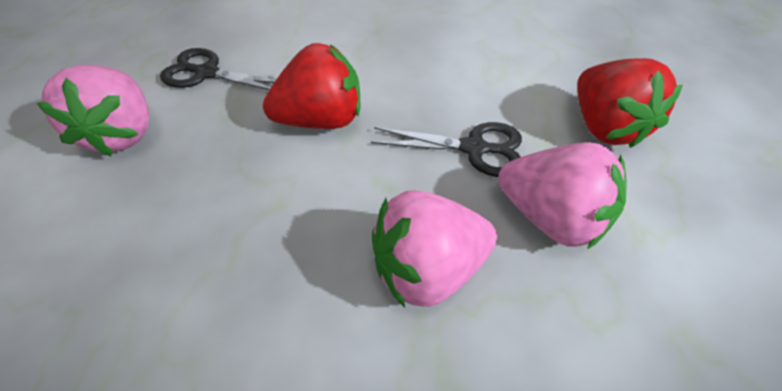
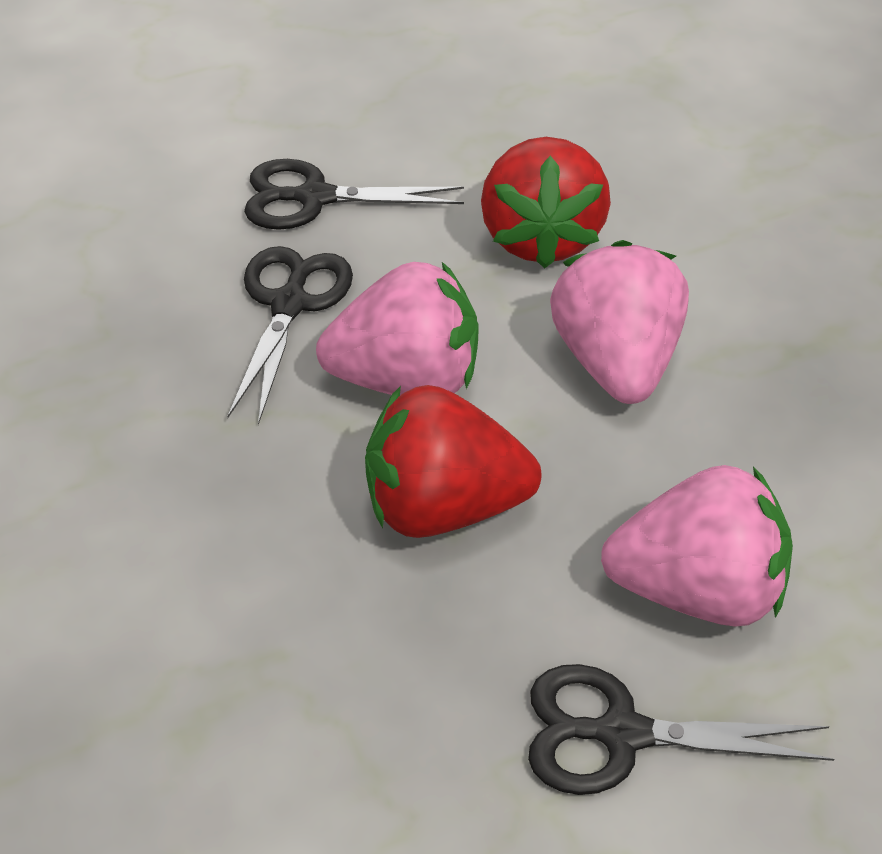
black scissors: [160,48,276,90] [371,122,522,177] = 2 -> [227,246,353,425] [244,159,464,230] [528,664,834,795] = 3

